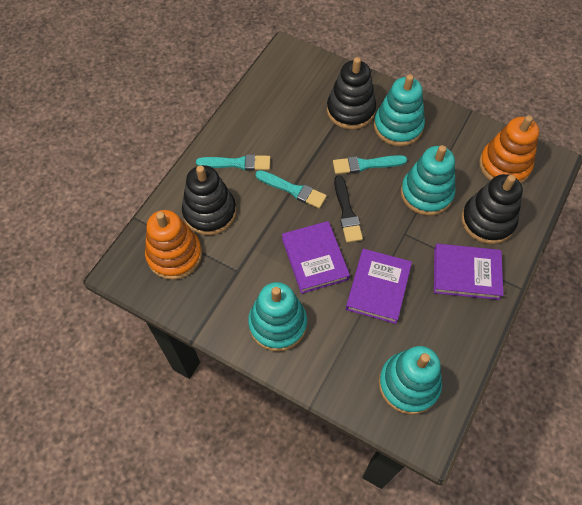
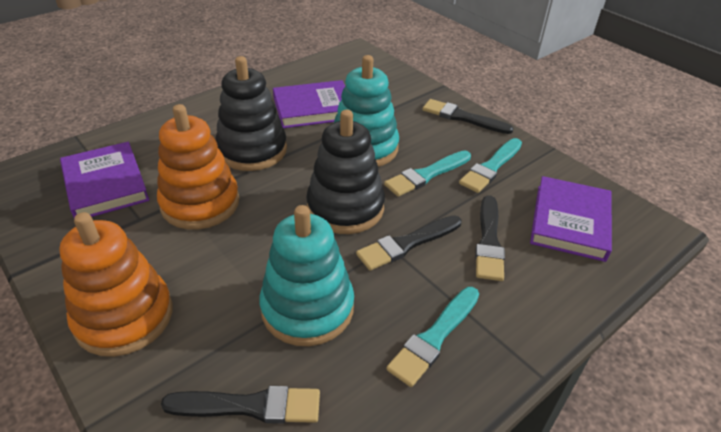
black brush: [334,175,363,243] = 1 -> [161,386,320,424] [356,215,461,271] [423,99,514,134] [475,195,505,281] = 4
black stacking toy: [182,165,236,235] [327,57,376,130] [461,174,523,244] = 3 -> [215,56,287,171] [306,110,385,234] = 2
turquoise stacking toy: [248,282,307,352] [374,74,425,146] [379,346,442,415] [401,145,455,216] = 4 -> [259,205,354,346] [334,55,399,167] = 2

